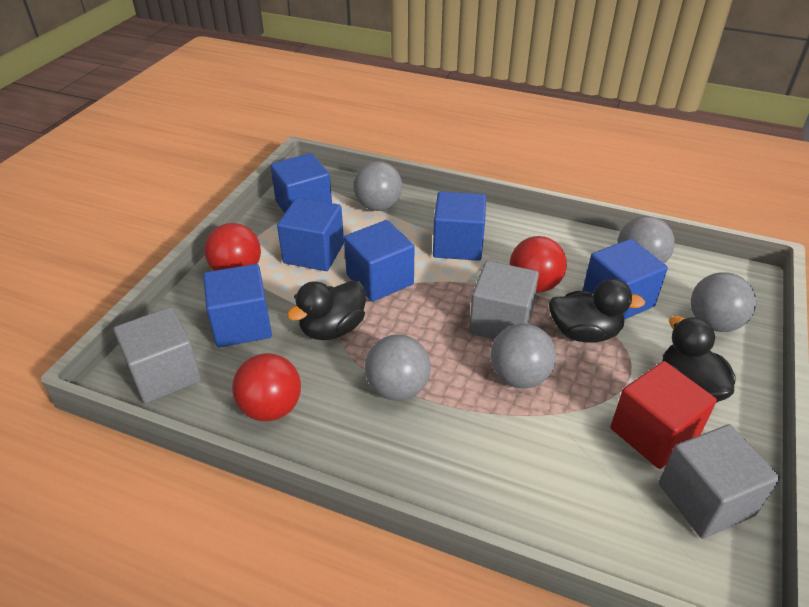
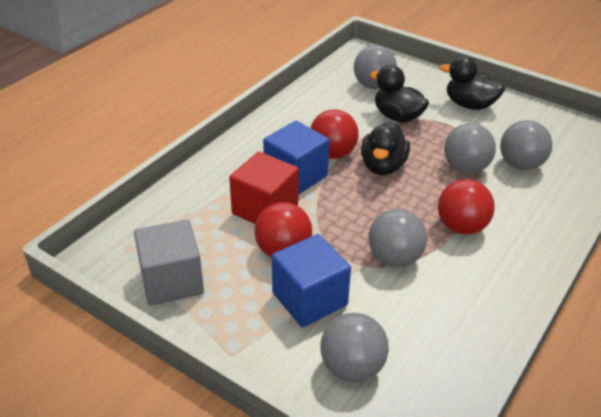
blue cube: [203,264,272,347] [270,153,332,213] [277,198,344,271] [344,220,414,302] [433,191,486,261] [583,239,668,320] = 6 -> [263,121,330,195] [272,234,351,327] = 2
grey cube: [114,307,201,404] [469,261,539,339] [659,424,780,539] = 3 -> [134,219,204,306] = 1

